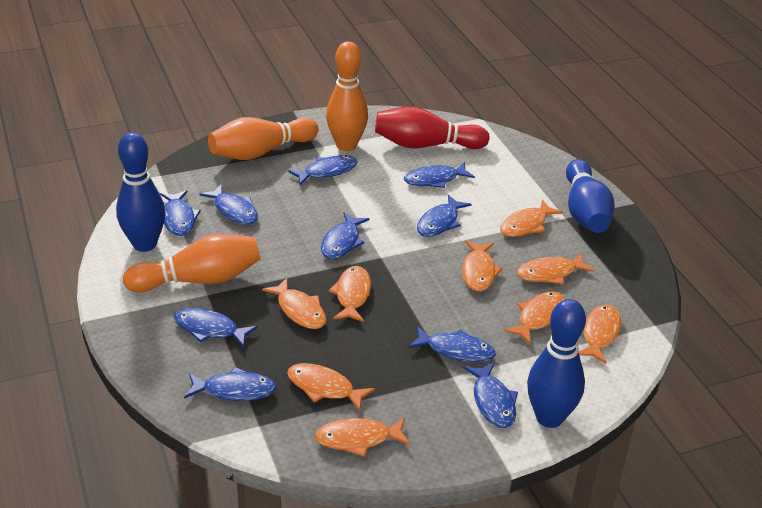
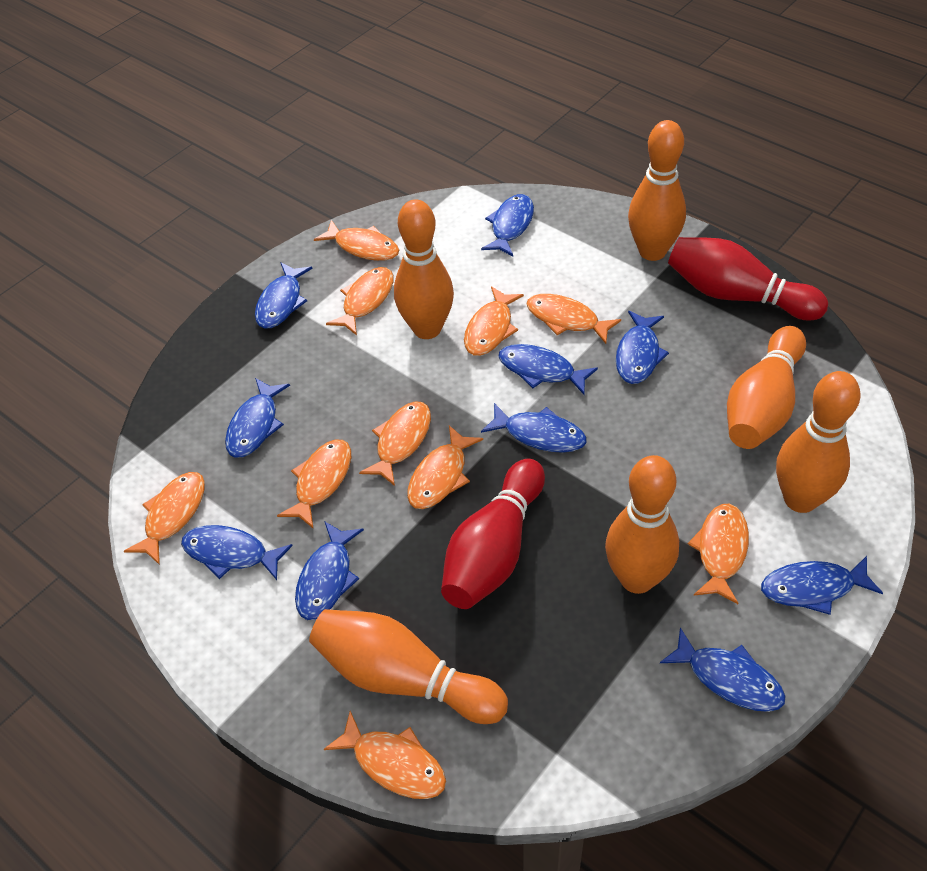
blue bowling pin: [116,132,165,252] [527,299,586,428] [566,159,615,233] = 3 -> none = 0
orange bowling pin: [123,234,261,292] [208,117,319,160] [326,41,368,151] = 3 -> [309,609,508,724] [394,199,454,339] [605,455,679,594] [628,120,686,261] [727,326,806,449] [776,371,860,513] = 6
orange fish: [262,278,326,329] [287,363,375,411] [315,418,410,457] [328,266,371,322] [462,241,503,291] [500,199,563,237] [504,291,565,345] [517,253,595,284] [578,304,621,364] = 9 -> [124,472,205,565] [277,439,351,529] [314,220,399,261] [324,711,446,799] [326,267,394,335] [359,402,431,486] [407,425,483,509] [464,286,524,356] [527,294,621,344] [688,504,749,604] = 10
red bowling pin: [375,106,490,149] = 1 -> [441,459,545,609] [668,237,828,321] = 2

